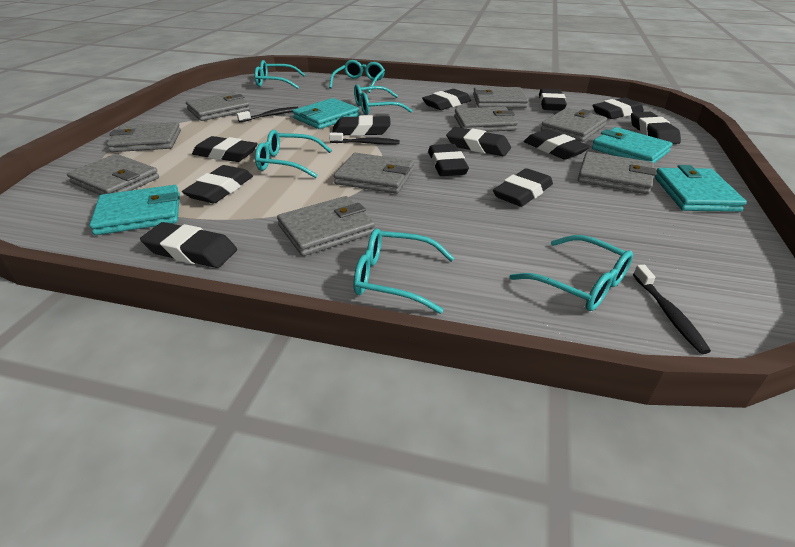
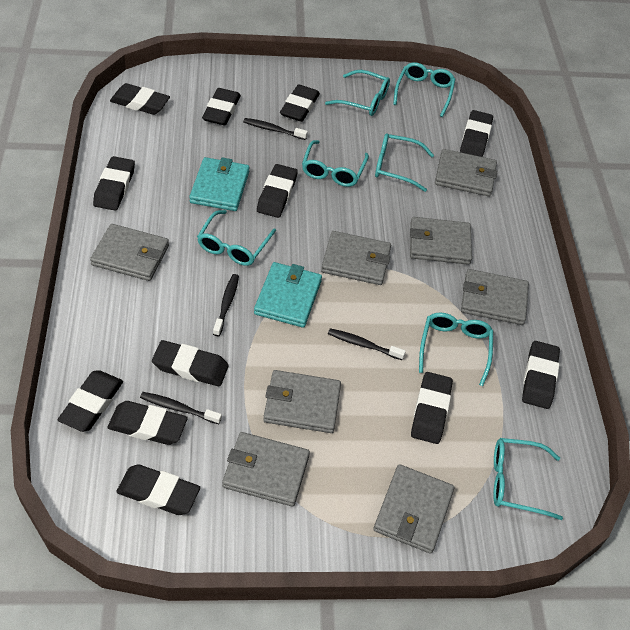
black toothbrush: [237,107,298,122] [329,132,400,145] [633,265,711,354] = 3 -> [140,392,222,424] [213,274,239,336] [243,118,308,140] [328,328,406,360] = 4
grey wallet: [67,154,159,195] [107,122,181,152] [186,92,250,121] [277,196,375,256] [334,153,414,194] [454,107,518,132] [473,87,528,108] [541,108,607,142] [578,152,657,194] = 9 -> [90,224,169,281] [222,432,310,507] [263,370,341,433] [321,231,391,285] [373,464,454,554] [410,217,472,265] [435,149,497,197] [461,269,529,325] = 8
turquoise glasses: [255,60,305,89] [255,130,332,178] [329,60,385,93] [354,84,413,115] [354,228,454,314] [510,235,633,311] = 6 -> [197,210,276,266] [302,140,369,187] [325,70,390,116] [375,134,434,192] [393,62,456,117] [419,313,493,386] [493,438,563,520] = 7
turquoise wallet: [89,185,180,235] [292,98,360,129] [592,127,673,163] [654,165,747,212] = 4 -> [189,157,250,211] [254,262,322,328] = 2

